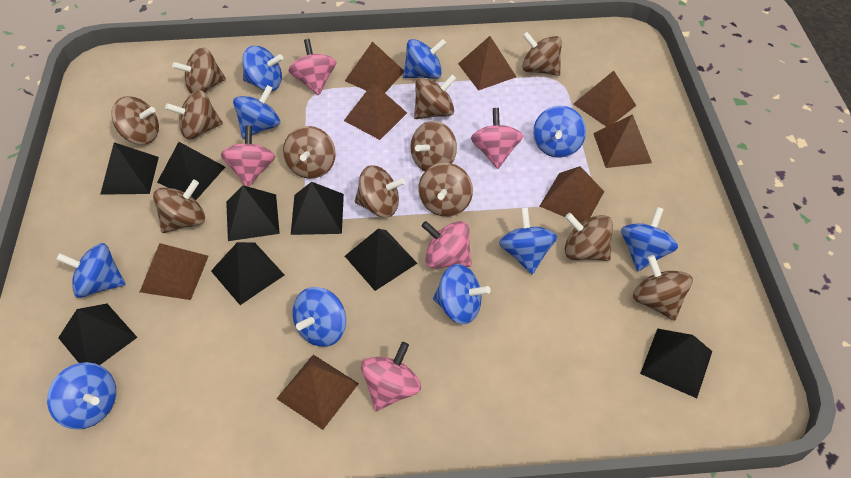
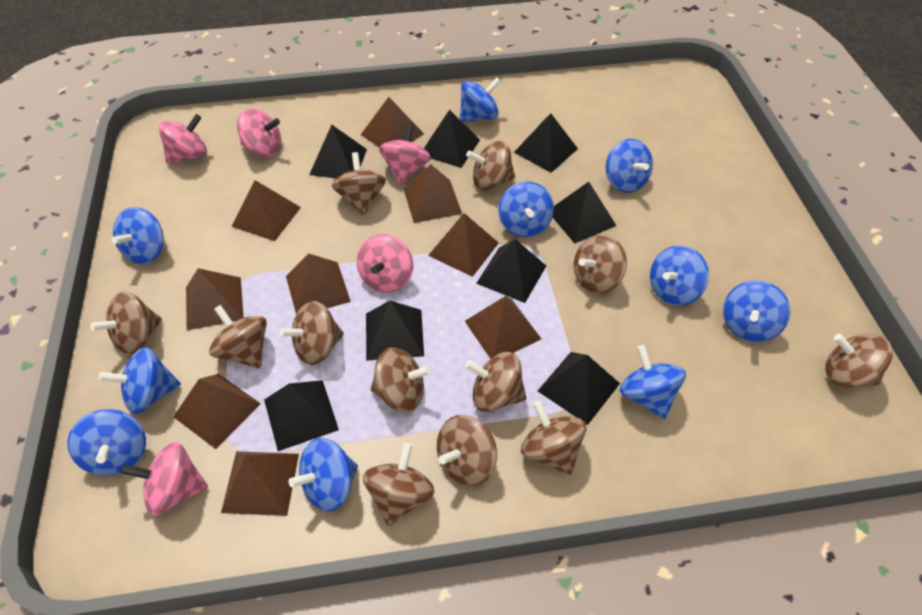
brown pyramid: [140,243,209,300] [276,355,359,430] [344,83,407,140] [345,42,404,93] [458,36,516,91] [540,166,604,223] [573,71,637,127] [593,114,652,168] = 8 -> [173,374,261,449] [186,268,244,330] [221,451,299,516] [232,180,301,241] [286,253,351,314] [361,97,424,148] [404,164,462,223] [428,213,499,277] [465,296,541,359] = 9

